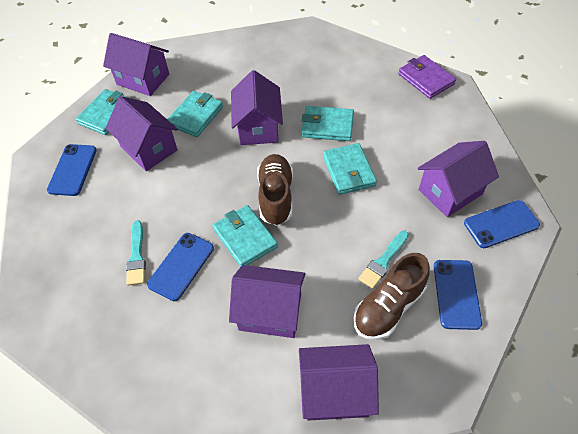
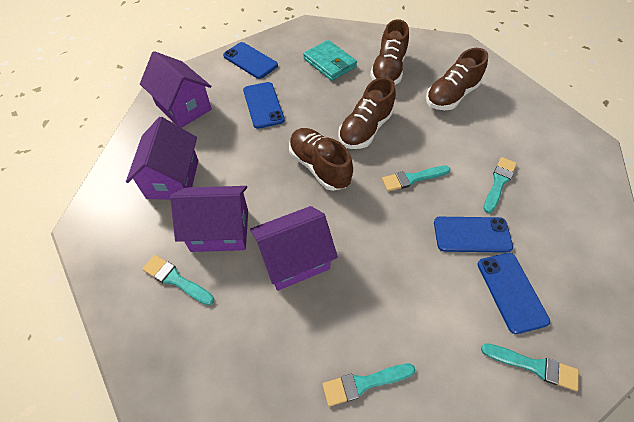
brown shoe: [257,154,293,226] [354,253,430,340] = 2 -> [289,128,353,191] [338,77,396,149] [370,19,409,85] [426,48,488,110] = 4
purple house: [103,33,169,96] [106,96,178,171] [229,265,305,338] [231,70,283,145] [299,344,379,421] [418,141,499,217] = 6 -> [126,117,199,200] [140,51,212,128] [170,186,248,252] [250,206,338,291] = 4
purple wallet: [398,55,456,99] = 1 -> none = 0
turquoise brush: [126,220,146,285] [358,231,409,289] = 2 -> [142,255,214,305] [323,364,415,406] [382,166,451,191] [481,343,579,391] [484,157,517,213] = 5
turquoise wallet: [76,89,128,135] [167,91,223,137] [213,205,278,267] [301,106,354,141] [323,143,377,195] = 5 -> [303,40,357,81] = 1

